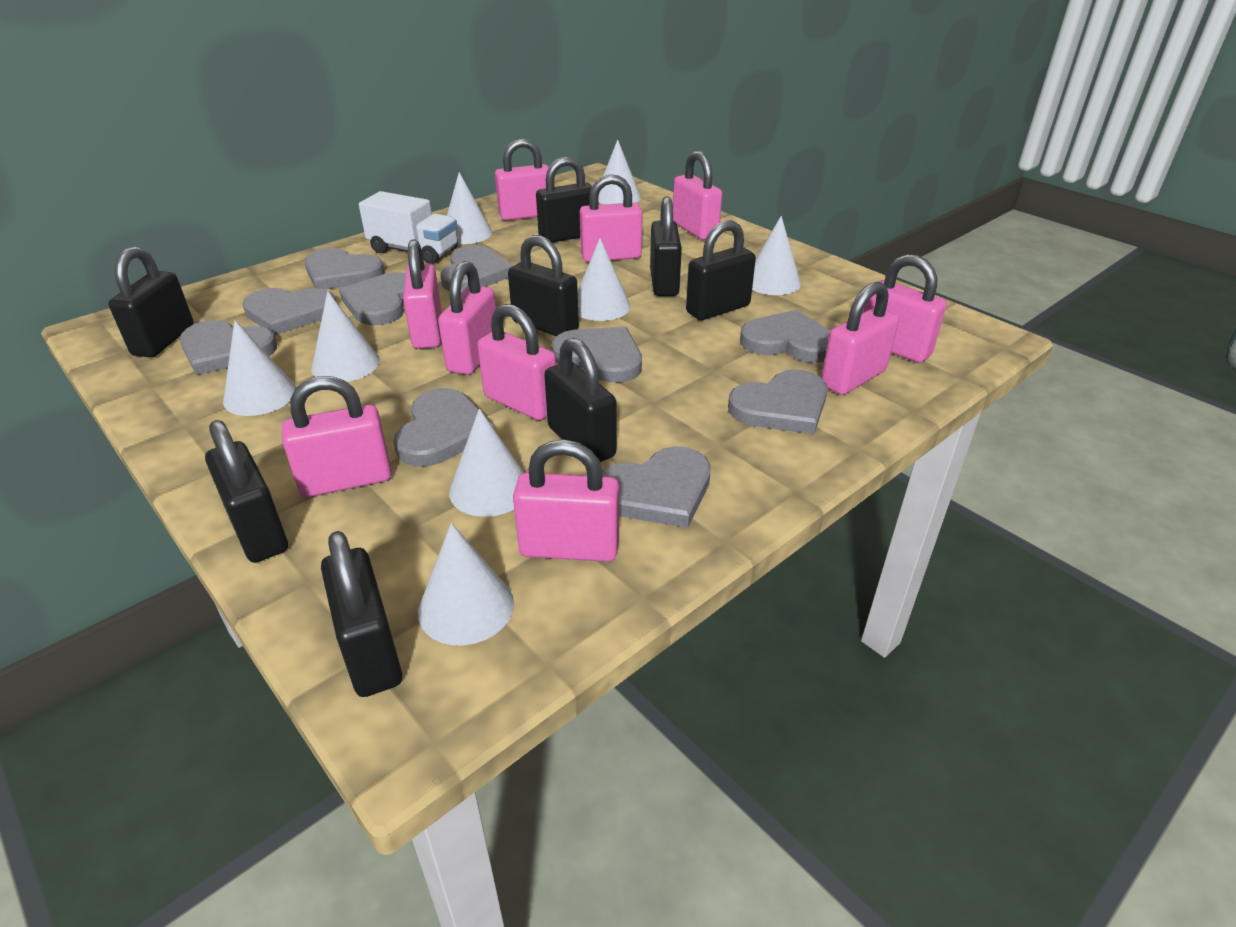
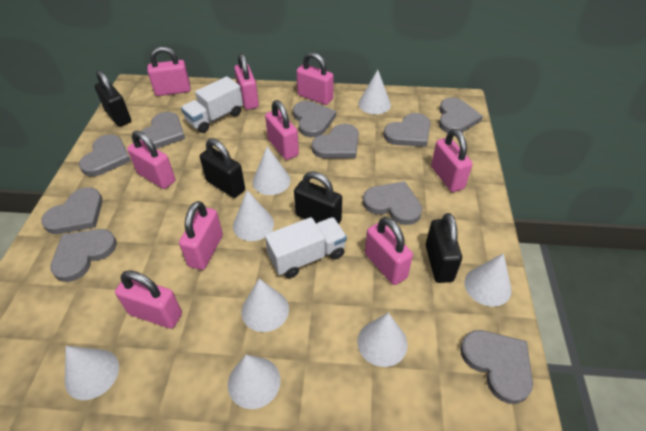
black padlock: [108,247,194,358] [205,420,288,563] [321,531,402,697] [508,235,579,336] [536,157,592,243] [544,338,616,462] [650,196,682,296] [686,220,756,320] = 8 -> [95,70,131,127] [200,138,245,198] [294,171,342,224] [426,213,462,283] = 4
pink padlock: [282,376,392,497] [403,239,442,349] [438,261,496,375] [477,304,556,421] [495,138,549,221] [513,440,619,562] [580,174,643,262] [673,151,722,240] [821,281,899,395] [863,254,947,363] = 10 -> [115,270,182,329] [127,131,175,189] [148,46,190,96] [179,201,223,270] [234,53,259,110] [265,100,299,160] [296,52,334,105] [365,217,413,285] [431,129,472,192] = 9
white truck: [359,191,458,264] = 1 -> [181,76,243,133] [265,217,347,278] = 2

